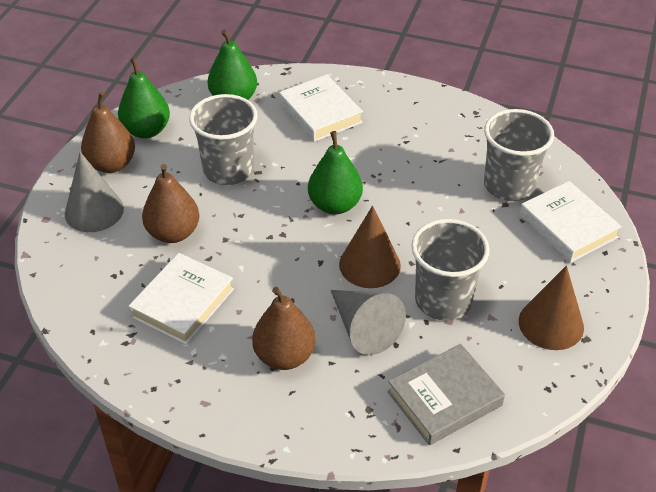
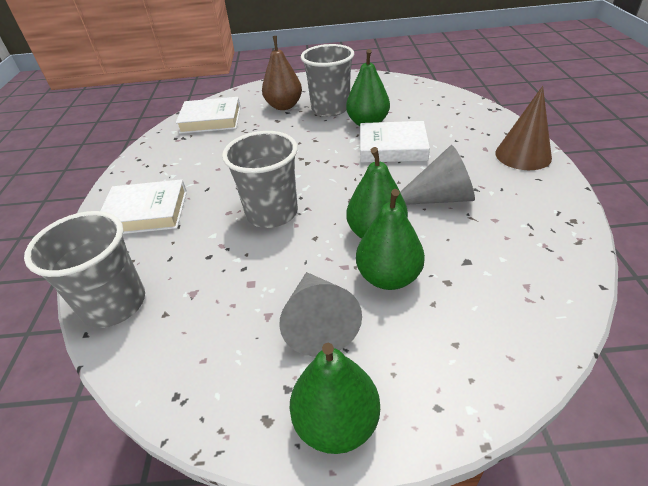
brown cone: [339,205,401,288] [519,265,584,350] = 2 -> [495,86,552,170] = 1
brown pear: [81,92,135,173] [142,164,199,243] [252,287,316,370] = 3 -> [262,36,302,110] = 1
green pear: [118,58,170,138] [207,29,257,100] [308,131,363,214] = 3 -> [290,343,380,454] [346,49,390,126] [346,147,408,239] [356,189,425,290] = 4
grey book: [387,344,505,445] = 1 -> none = 0

